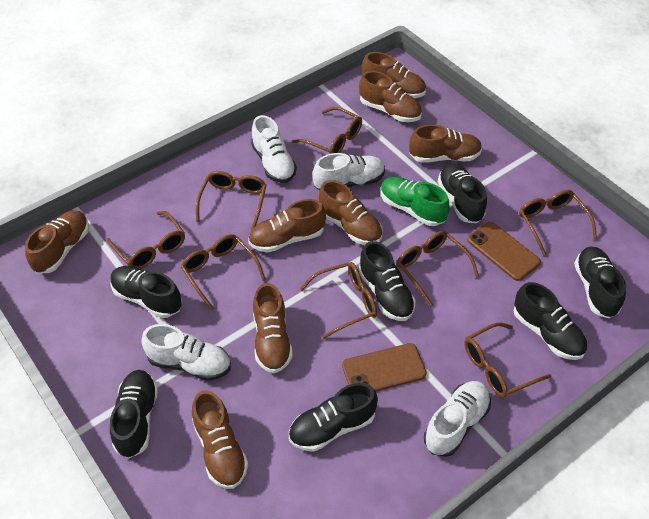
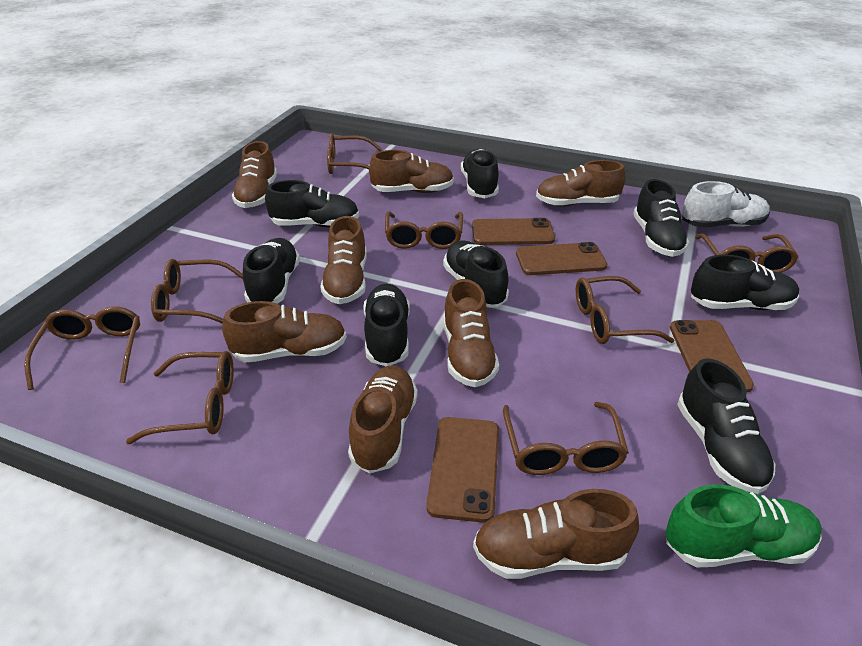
black shoe: [110,266,182,318] [110,370,158,458] [289,383,378,452] [359,241,416,321] [438,163,487,223] [513,282,587,360] [574,246,626,318] = 7 -> [243,238,300,304] [265,180,359,227] [363,284,410,366] [443,240,509,308] [461,149,499,198] [633,179,689,257] [677,358,776,494] [691,254,799,310] = 8
brown phone: [342,343,427,391] [467,222,541,281] = 2 -> [426,417,499,523] [472,218,555,245] [516,242,607,275] [670,320,754,393] = 4
white shoe: [141,324,231,381] [251,115,297,183] [313,153,385,190] [424,381,491,457] = 4 -> [682,181,770,228] = 1

